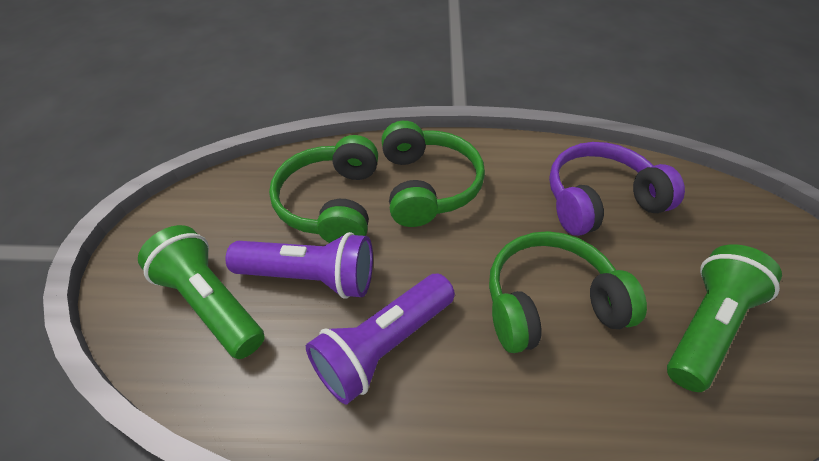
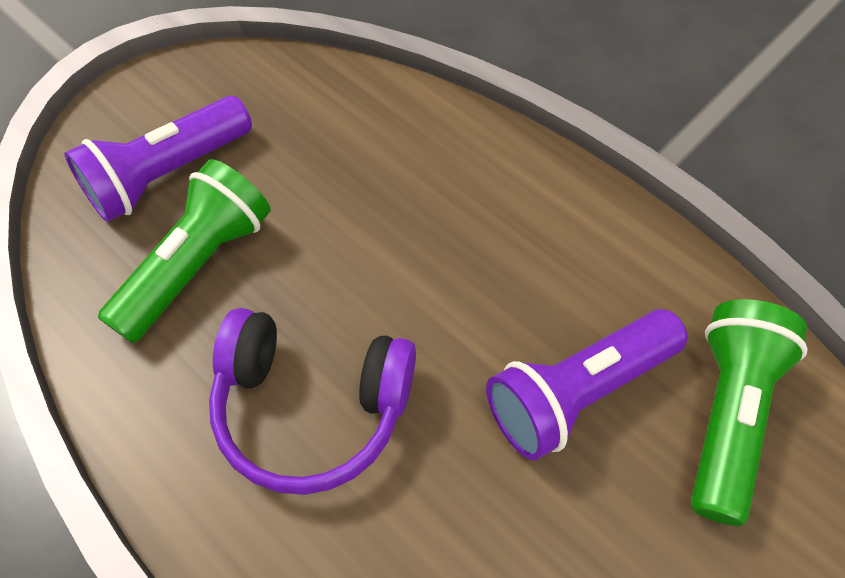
green headphones: [269,135,378,243] [381,121,485,227] [489,231,647,353] = 3 -> none = 0

